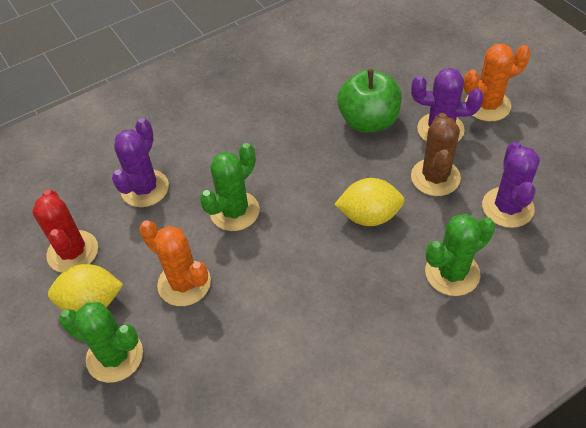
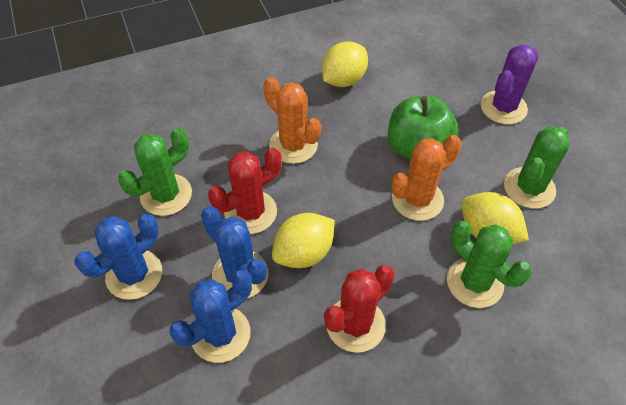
blue cactus: none = 0 -> [75,214,162,300] [169,270,252,363] [201,206,269,298] = 3
brown cactus: [411,113,461,196] = 1 -> none = 0
purple cactus: [112,118,169,207] [411,68,484,141] [482,142,540,228] = 3 -> [481,44,539,124] = 1
red cactus: [32,189,98,273] = 1 -> [208,148,282,234] [324,265,395,353] = 2
yellow lemon: [48,264,123,312] [334,178,404,226] = 2 -> [272,213,335,268] [322,41,368,87] [461,192,529,244] = 3

